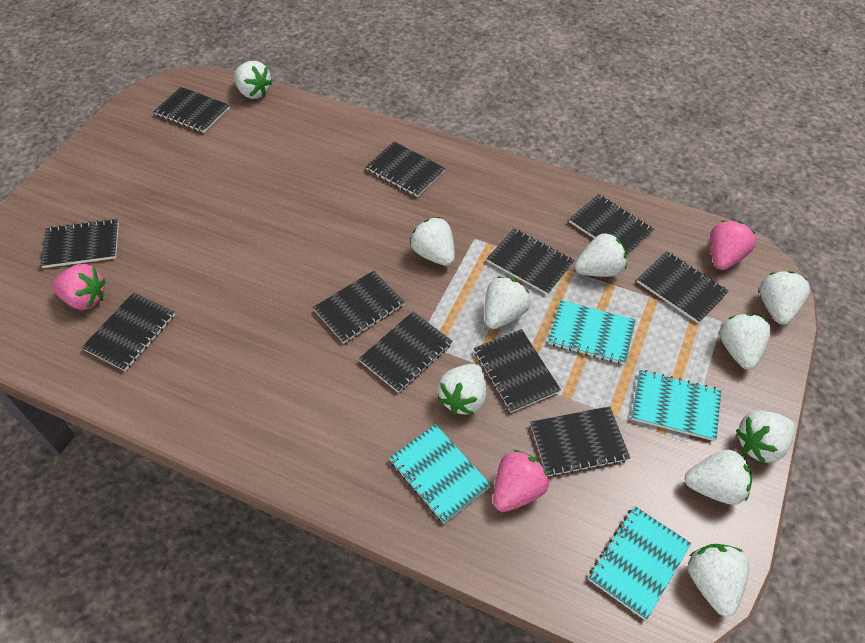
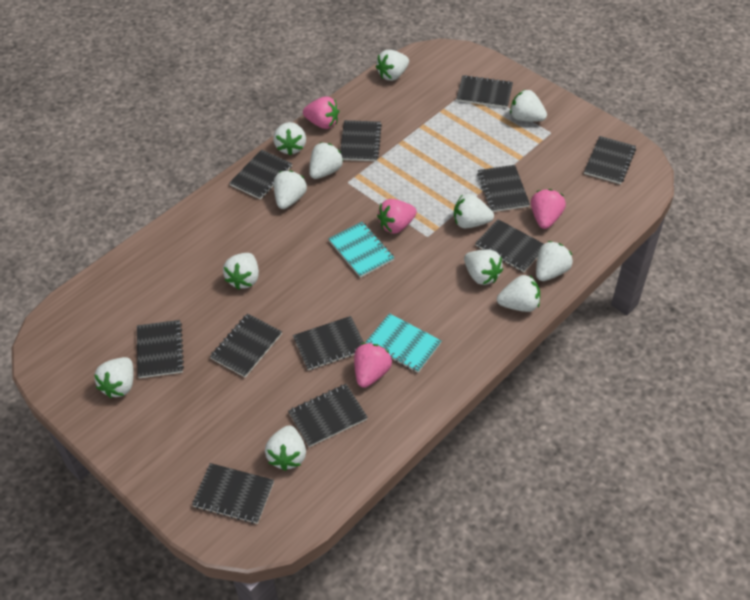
pink strawberry: [52,264,106,310] [493,450,549,512] [710,220,756,270] = 3 -> [303,96,339,129] [354,343,392,388] [377,199,417,234] [531,189,566,229] = 4
turquoise notebook: [389,424,491,524] [548,300,636,365] [588,506,691,620] [631,370,721,441] = 4 -> [328,222,394,278] [365,313,442,373] = 2
white strawberry: [234,61,273,99] [410,217,455,266] [438,364,486,415] [485,277,530,329] [575,233,627,277] [684,450,752,505] [688,544,749,617] [719,314,771,370] [736,411,795,464] [759,271,810,325] = 10 -> [94,357,134,398] [223,253,259,290] [265,425,306,471] [273,122,306,156] [274,170,307,209] [309,142,343,179] [376,50,409,81] [454,194,494,228] [464,250,503,285] [497,275,540,312] [510,89,547,122] [536,241,573,281] = 12

